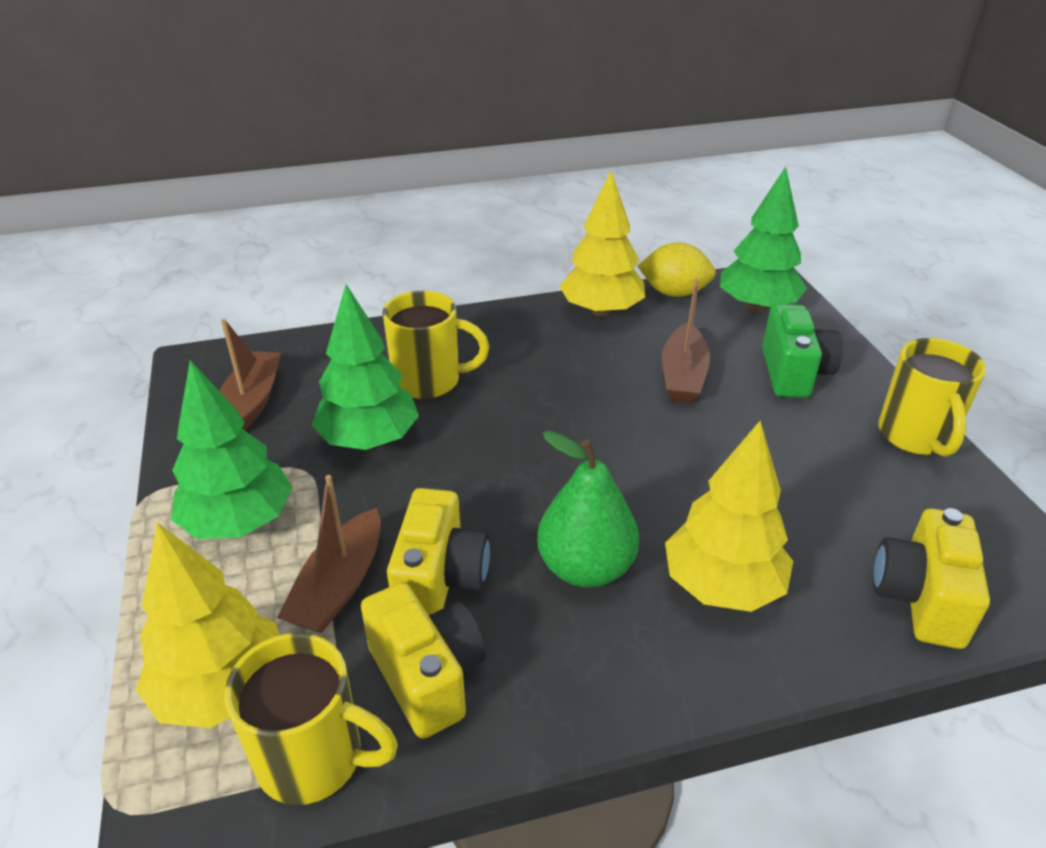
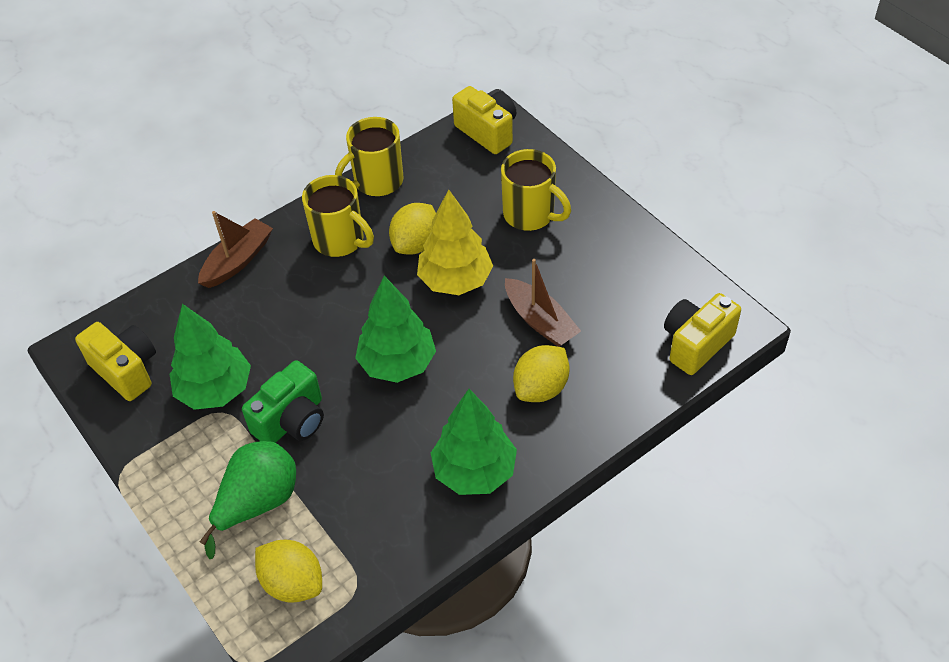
brown boat: [220,319,281,430] [277,475,381,633] [662,279,710,403] = 3 -> [198,211,273,288] [505,259,581,347] = 2
yellow lemon: [638,243,716,297] = 1 -> [255,540,322,603] [389,203,436,255] [513,345,569,402] = 3
yellow tree: [136,522,279,728] [559,171,645,317] [665,421,793,612] = 3 -> [417,189,493,295] = 1

